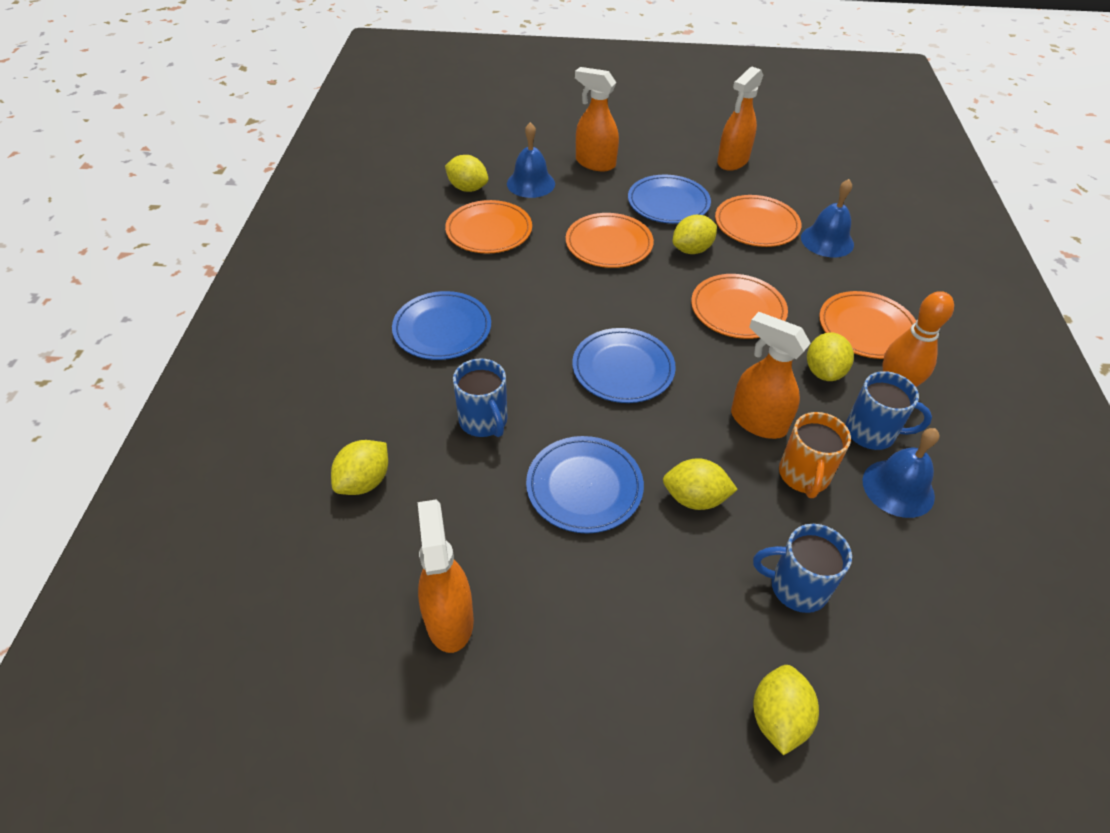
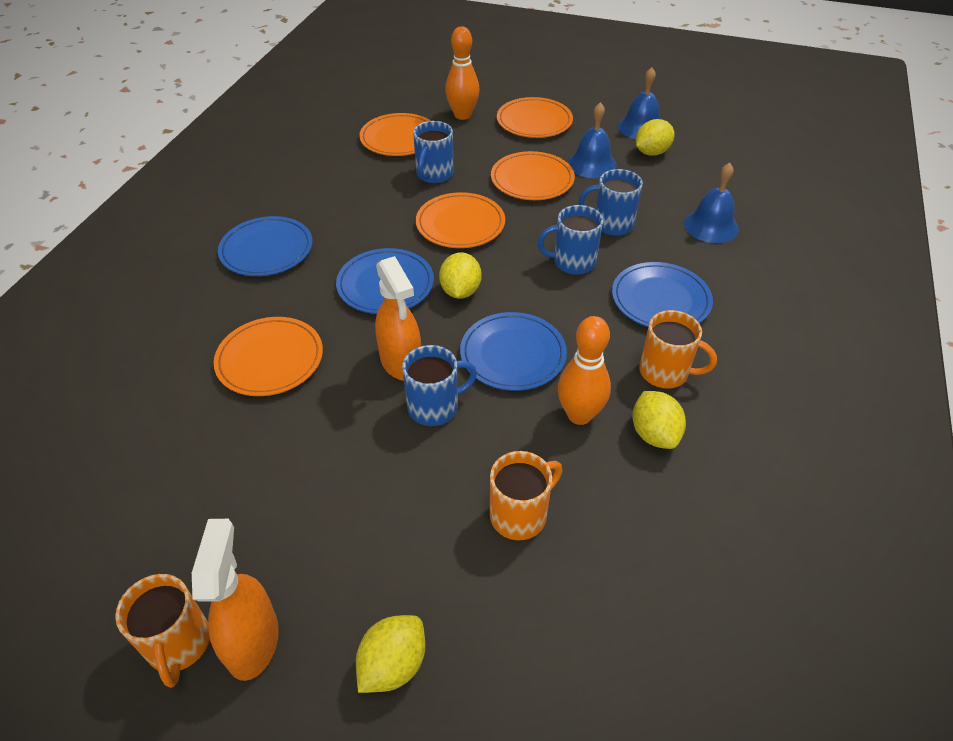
blue mug: [453,359,507,437] [753,524,852,613] [846,371,932,450] = 3 -> [402,345,477,426] [413,121,453,183] [537,205,603,275] [579,169,643,236] = 4
orange bowling pin: [883,291,954,387] = 1 -> [445,26,480,120] [558,316,611,425] = 2
orange mug: [779,412,851,498] = 1 -> [115,574,210,688] [490,451,562,540] [639,310,717,388] = 3
orange spray bottle: [418,499,474,653] [575,67,619,171] [717,67,763,171] [731,312,811,439] = 4 -> [192,519,279,681] [375,256,421,381] = 2
yellow lemon: [331,440,388,495] [445,155,488,192] [663,458,738,510] [673,215,717,254] [753,665,819,755] [807,332,854,381] = 6 -> [356,615,425,693] [439,252,481,299] [632,391,686,449] [636,119,674,156] = 4

